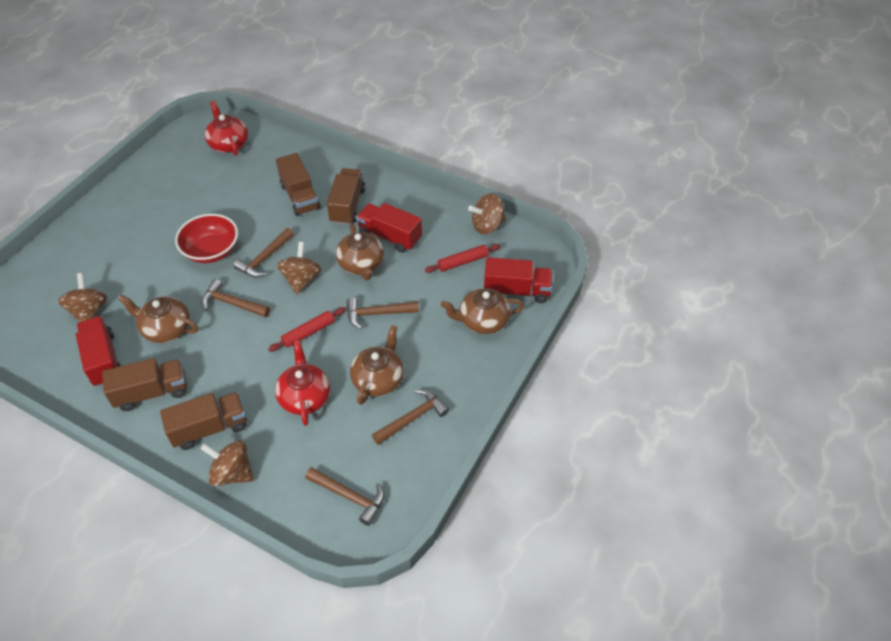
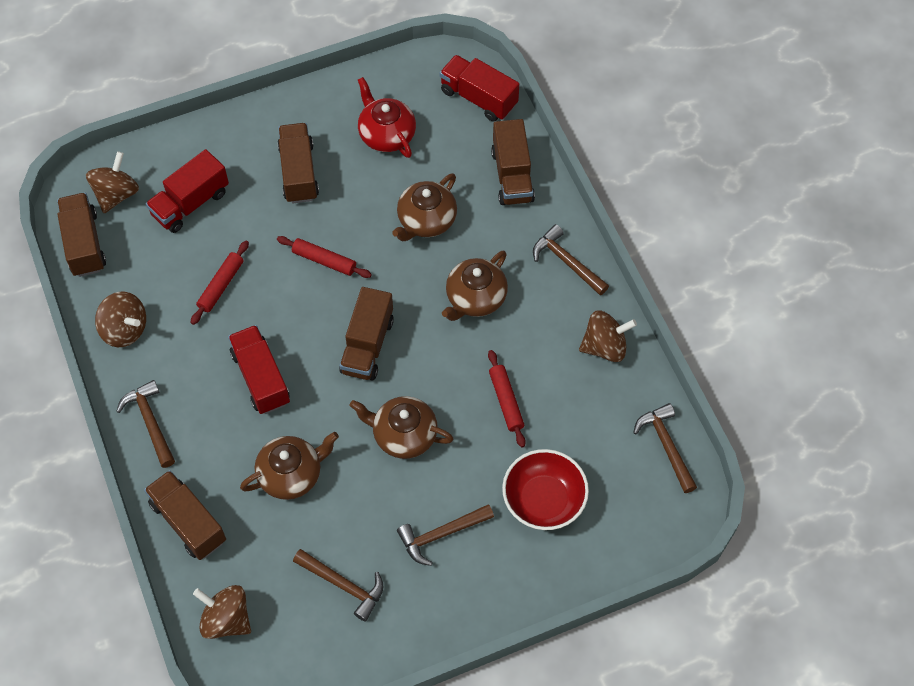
brown truck: [102,358,187,411] [160,392,247,450] [276,153,321,216] [327,168,366,225] = 4 -> [57,193,106,277] [144,470,226,560] [277,123,319,204] [339,287,394,381] [491,119,535,205] = 5
red rolling pin: [268,307,346,352] [425,244,501,273] = 2 -> [191,241,249,325] [277,236,372,278] [488,350,526,447] = 3
red teapot: [205,101,248,156] [275,340,330,426] = 2 -> [358,77,416,158] = 1

